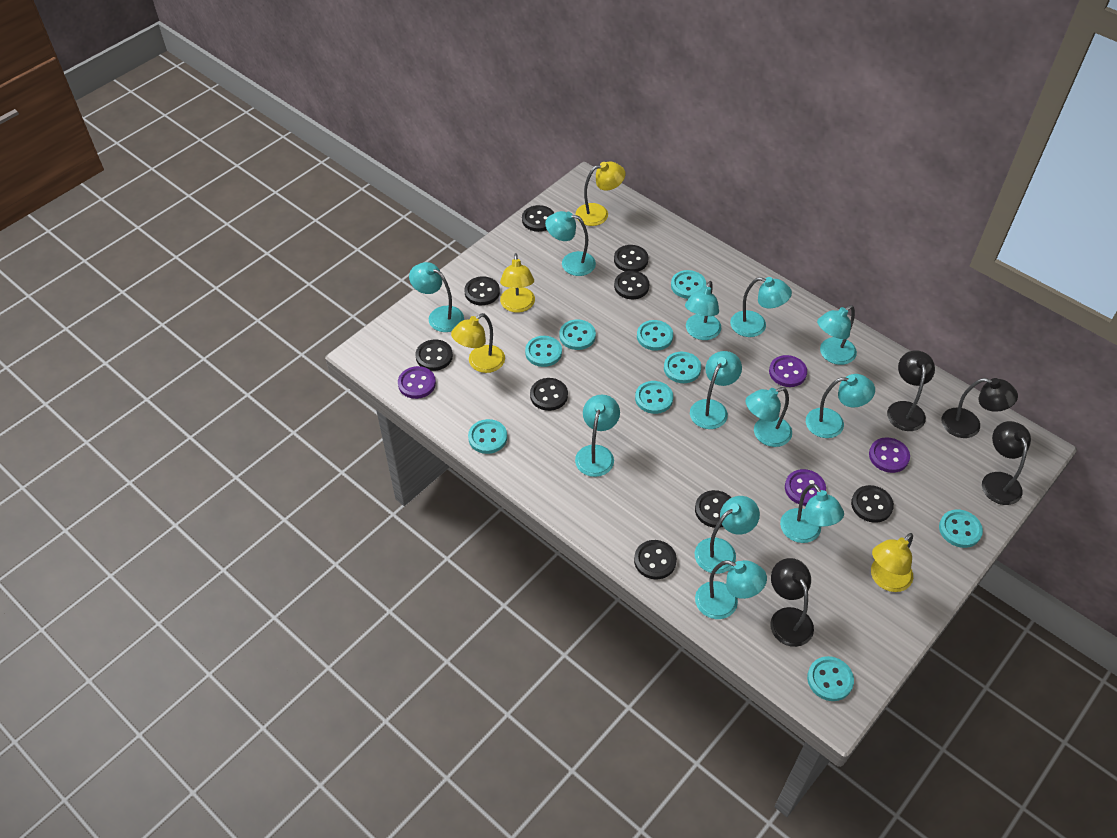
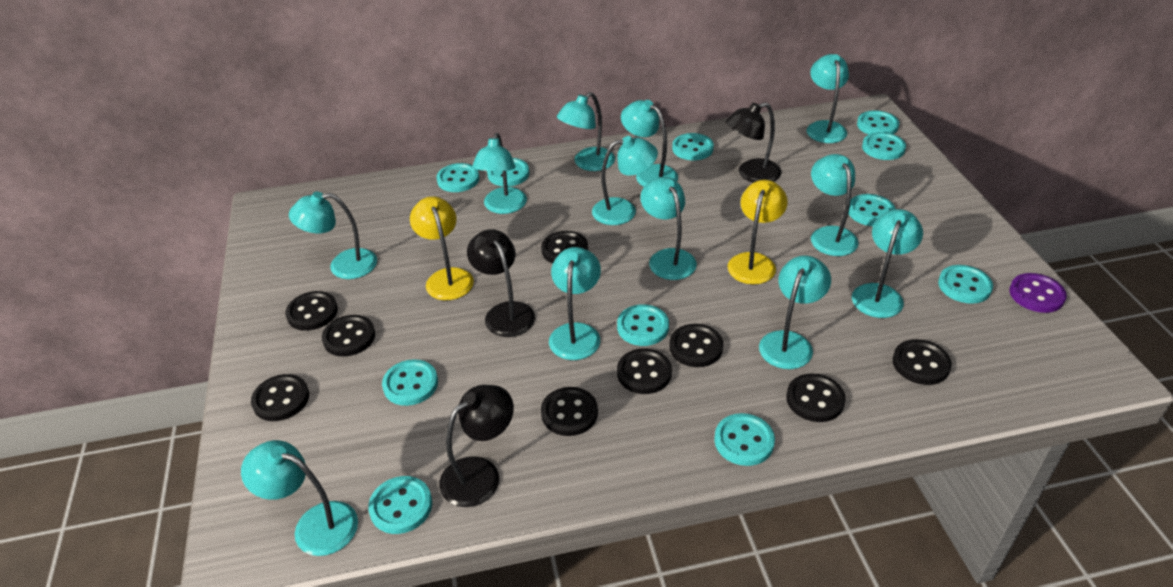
black lamp: [770,558,814,647] [887,350,935,431] [942,378,1018,438] [982,421,1031,505] = 4 -> [439,385,514,507] [467,229,535,337] [726,102,781,183] = 3
purple button: [398,366,436,399] [769,355,807,387] [785,469,826,506] [869,437,910,473] = 4 -> [1009,273,1067,313] = 1
turquoise button: [468,419,507,454] [525,336,562,367] [559,319,596,350] [635,381,673,414] [637,320,673,351] [664,352,701,383] [671,270,706,299] [807,656,854,701] [939,509,983,548] = 9 -> [368,476,432,534] [382,359,438,406] [437,163,479,192] [487,158,529,187] [617,304,669,346] [672,133,714,160] [714,413,775,466] [848,194,895,226] [857,110,899,135] [862,132,906,160] [938,265,993,304] = 11
yellow lamp: [451,313,505,373] [500,253,535,313] [575,161,625,226] [871,533,913,592] = 4 -> [410,196,474,300] [727,180,788,285] = 2

